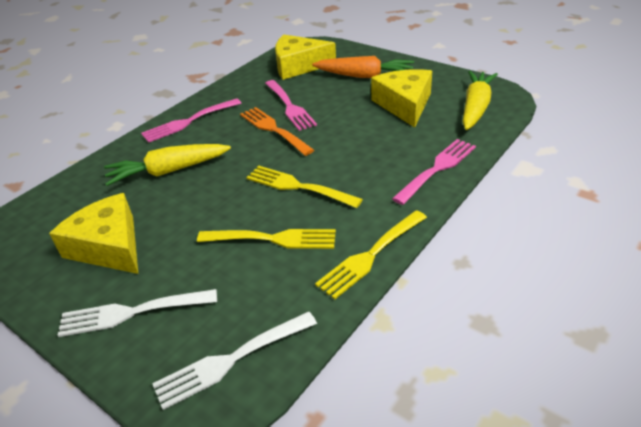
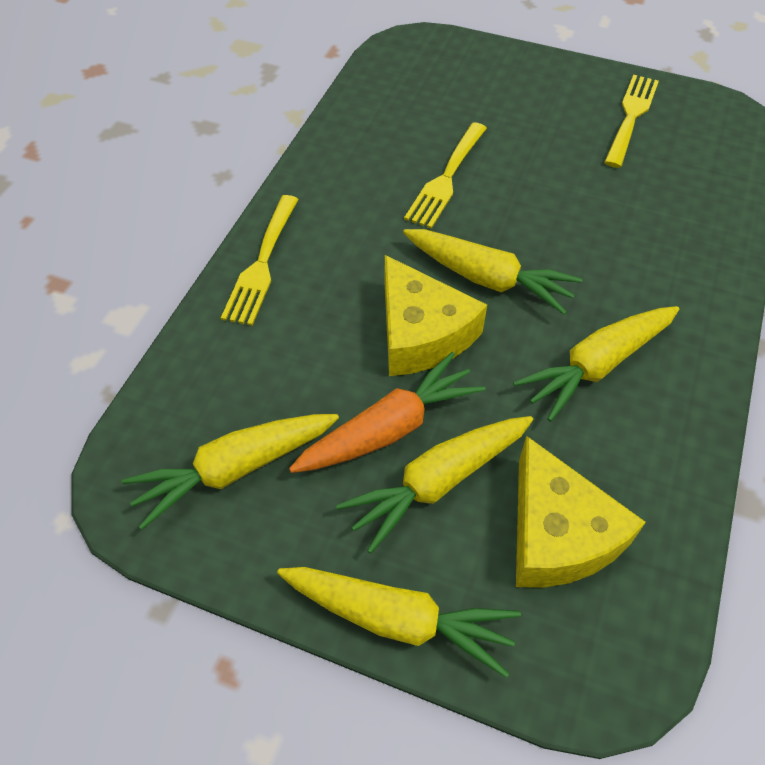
orange fork: [240,107,314,156] = 1 -> none = 0
pink fork: [141,98,241,143] [265,80,317,131] [392,139,476,205] = 3 -> none = 0
white fork: [58,289,217,337] [152,312,317,410] = 2 -> none = 0
yellow carrot: [104,144,231,186] [462,71,498,130] = 2 -> [122,414,339,530] [277,567,521,678] [336,416,533,554] [403,229,582,315] [513,306,679,422] = 5
yellow cheese: [49,193,138,274] [275,35,336,80] [371,69,432,127] = 3 -> [385,255,487,376] [516,436,646,588] = 2

